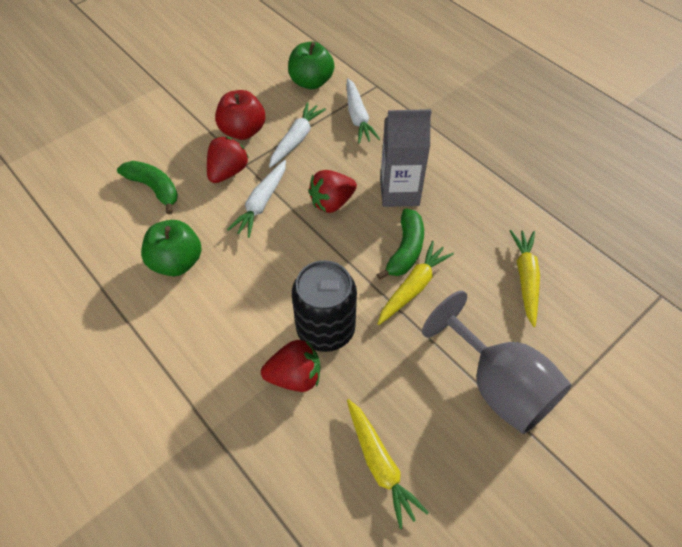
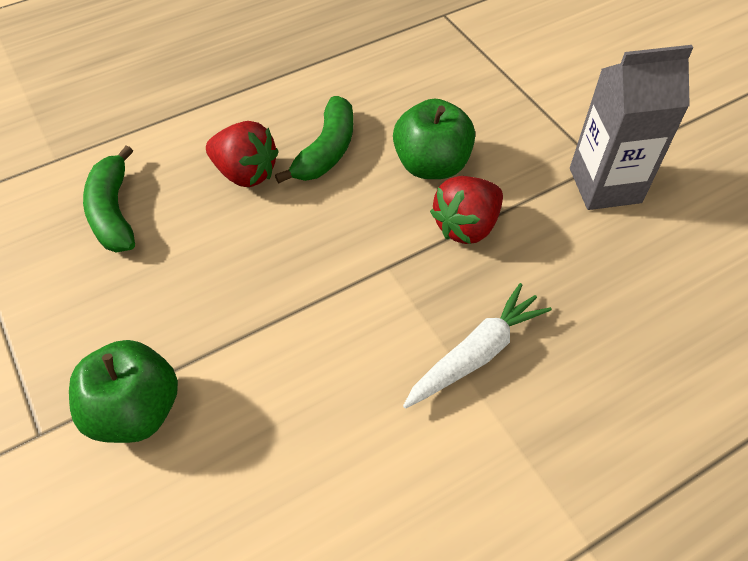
black can: [292,260,357,352] = 1 -> none = 0
grey goblet: [422,290,572,434] = 1 -> none = 0
red apple: [215,90,265,140] = 1 -> none = 0
red strawberry: [207,137,249,183] [261,340,320,392] [308,170,357,213] = 3 -> [206,121,279,187] [430,176,503,244] = 2
white carrot: [227,160,286,238] [269,102,326,168] [347,78,380,144] = 3 -> [403,283,552,409] = 1
yellow carrot: [347,399,429,529] [377,241,454,325] [510,230,540,327] = 3 -> none = 0

